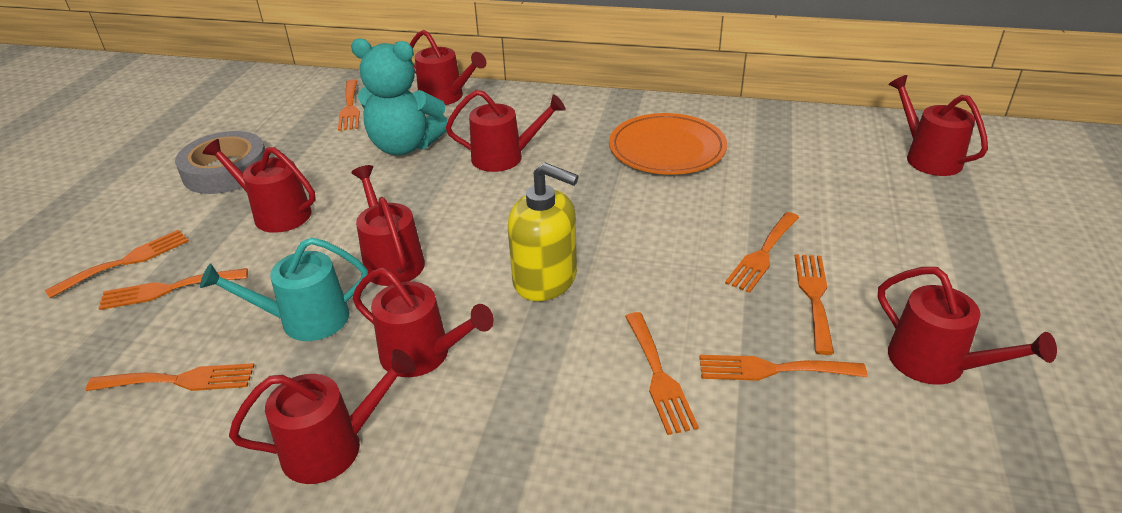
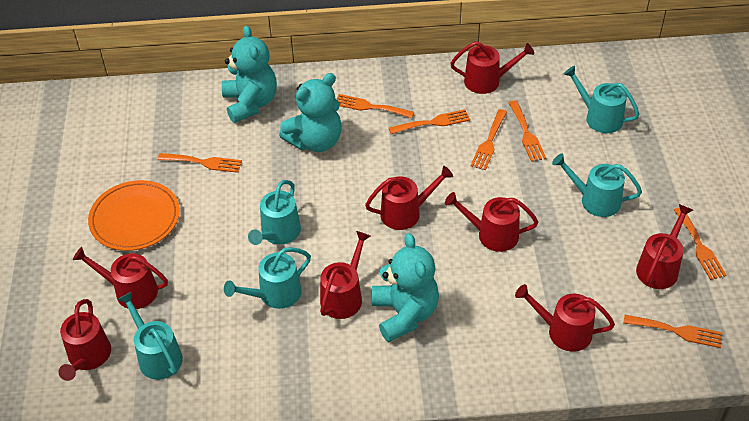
grey tape: [175,131,265,194] = 1 -> none = 0
orange fork: [45,230,189,298] [86,363,255,391] [99,268,248,310] [338,79,360,131] [625,312,699,435] [700,355,867,381] [725,212,799,293] [795,254,834,355] = 8 -> [157,153,242,173] [337,94,414,118] [389,109,470,134] [470,109,507,170] [509,100,546,162] [623,315,722,348] [674,207,727,280] = 7
turquoise teddy bear: [351,38,448,155] = 1 -> [222,25,277,123] [279,73,342,152] [372,233,439,342] = 3
turquoise watering can: [200,237,368,341] = 1 -> [117,292,183,380] [224,247,311,309] [248,180,301,245] [552,153,642,217] [564,66,640,133] = 5
yellow soap dispenser: [508,163,579,301] = 1 -> none = 0

